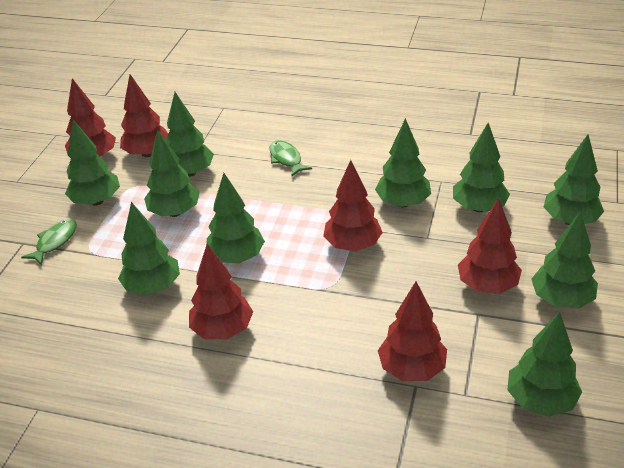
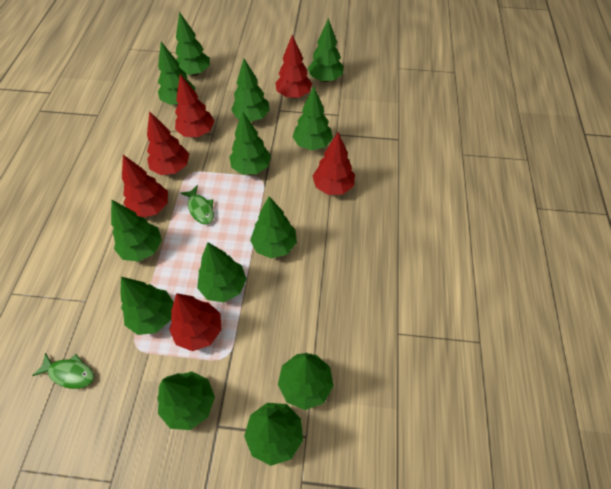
green tree: [65,120,120,206] [118,202,180,295] [144,129,200,217] [166,92,214,177] [206,173,265,263] [375,118,431,207] [453,123,510,212] [507,312,582,417] [531,211,598,308] [543,135,604,225] = 10 -> [111,199,162,262] [120,277,174,335] [157,371,215,430] [158,42,196,105] [176,12,210,76] [197,242,247,302] [229,111,271,175] [231,59,270,122] [244,403,303,466] [250,196,297,259] [278,353,333,410] [293,86,333,150] [308,18,344,82] = 13

